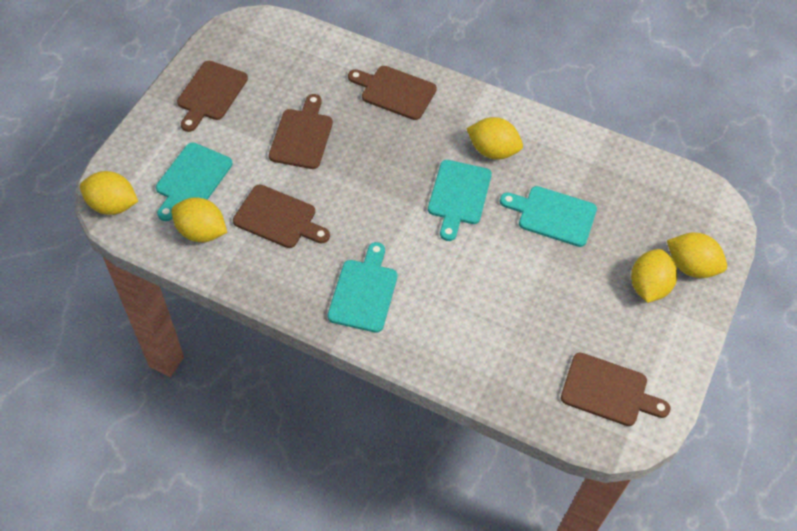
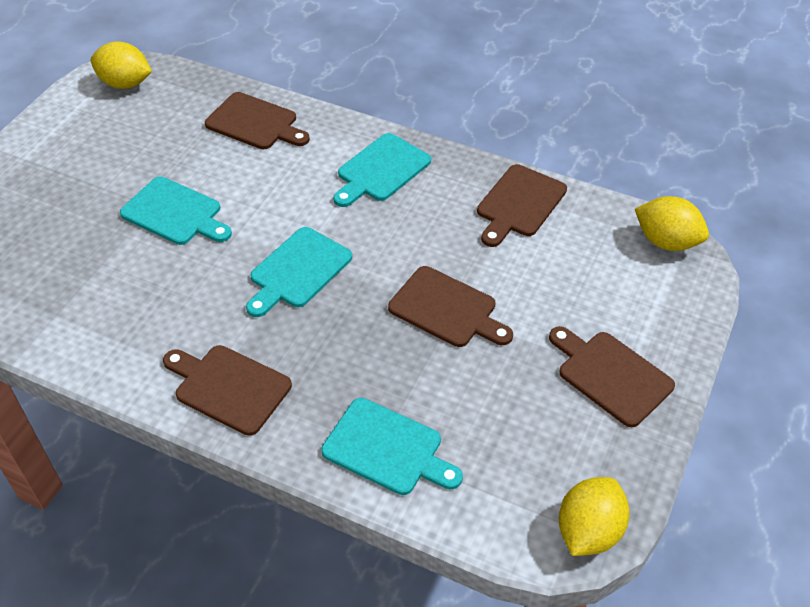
yellow lemon: [80,171,138,215] [171,197,227,242] [466,117,523,160] [631,249,677,303] [667,233,727,278] = 5 -> [91,41,152,89] [559,477,630,556] [635,196,709,251] = 3

